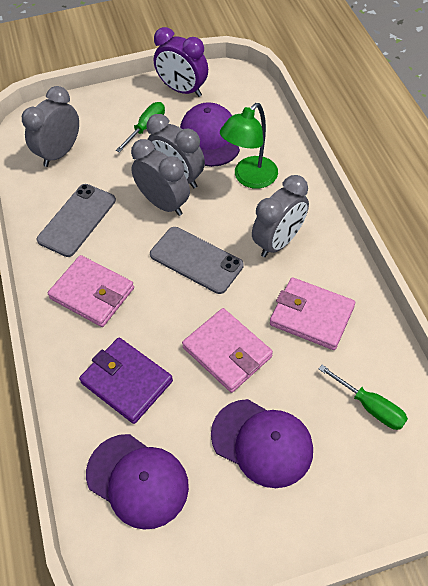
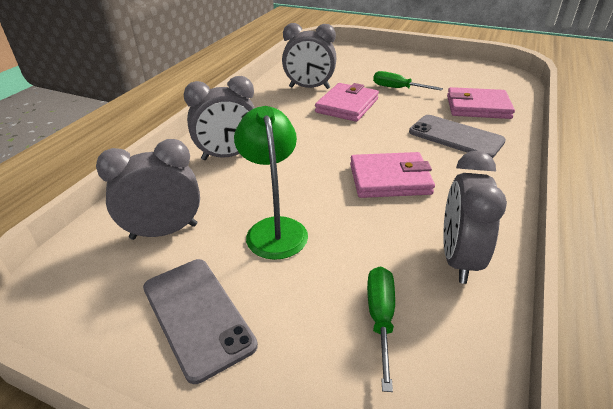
purple cap: [86,434,189,530] [180,102,240,167] [211,399,313,488] = 3 -> none = 0
purple clock: [154,27,208,97] = 1 -> none = 0
purple wallet: [79,338,173,424] = 1 -> none = 0

